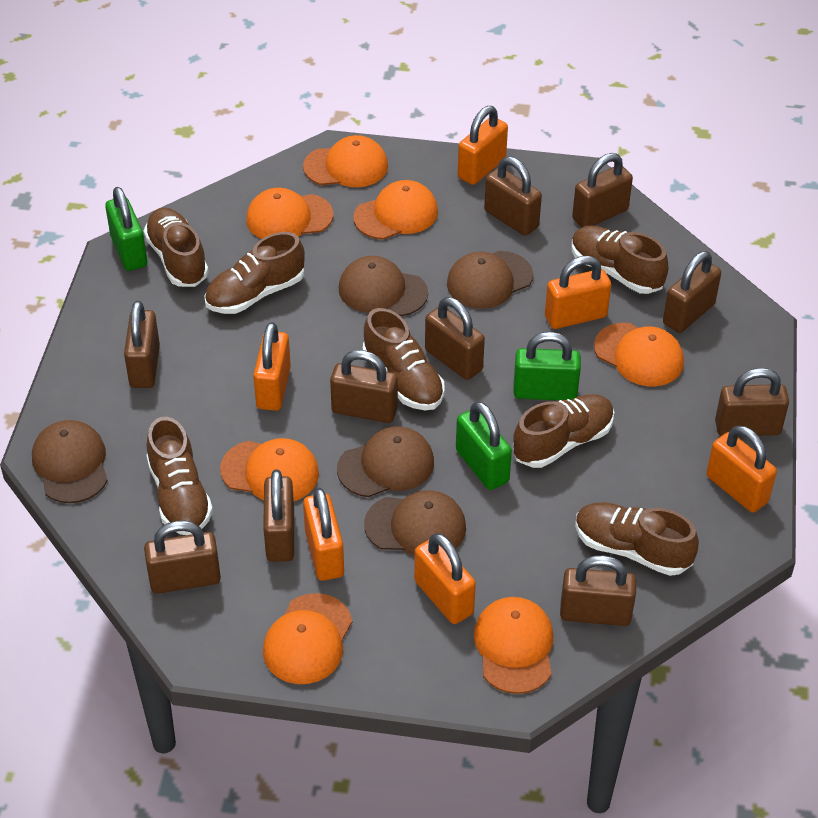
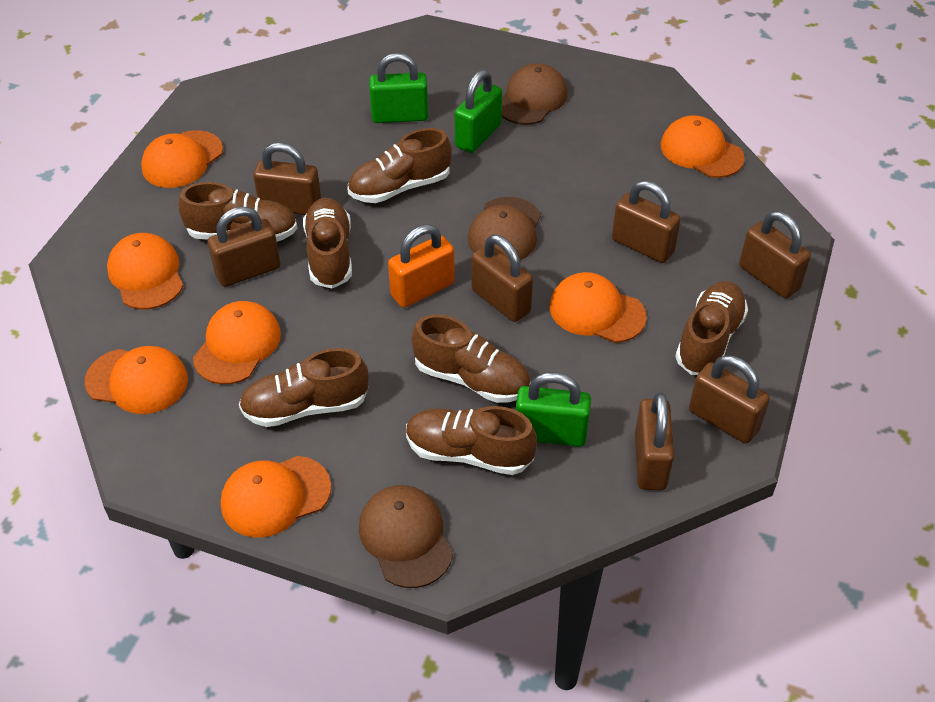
brown cap: [32,420,108,503] [337,426,434,497] [339,256,428,316] [364,490,466,556] [447,251,533,309] = 5 -> [359,485,453,588] [468,197,541,260] [502,63,568,125] = 3
brown padlock: [124,301,160,388] [144,520,221,594] [263,470,294,562] [330,350,398,423] [425,297,485,380] [484,157,542,236] [560,555,636,626] [572,153,633,227] [663,251,721,333] [715,368,789,436] = 10 -> [207,206,280,287] [253,143,321,215] [472,235,533,322] [612,181,681,263] [635,392,674,490] [689,355,770,444] [739,211,811,298] = 7
orange padlock: [253,322,291,411] [303,488,344,581] [414,533,476,624] [458,106,508,185] [545,256,611,329] [706,425,777,513] = 6 -> [388,224,455,308] = 1

